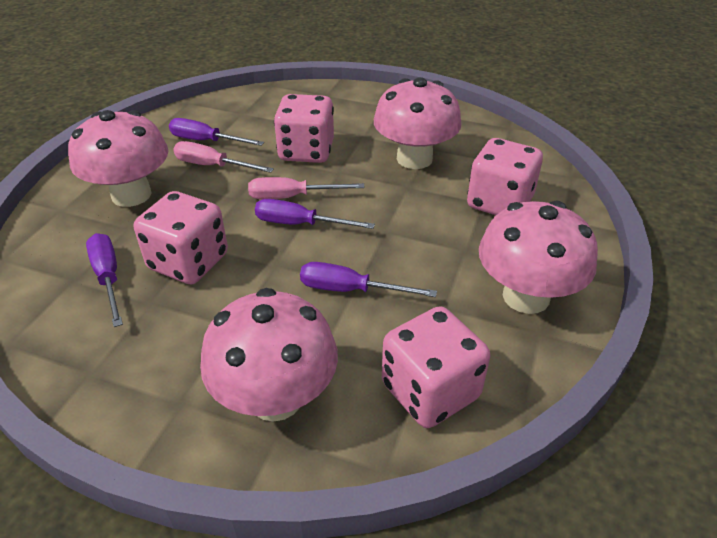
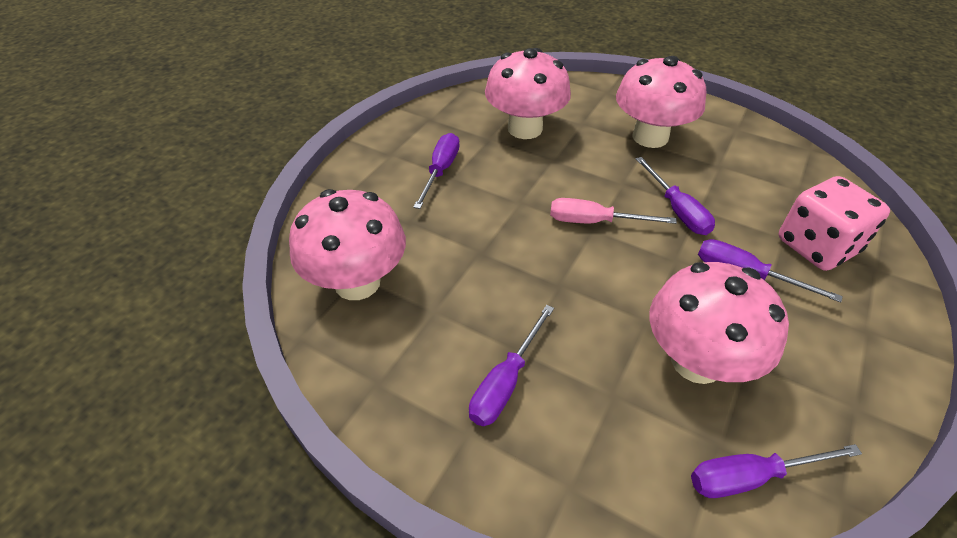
pink dice: [134,191,228,284] [274,94,334,163] [382,306,490,428] [467,138,543,215] = 4 -> [779,176,890,271] = 1
pink screwdriver: [173,141,274,173] [248,177,365,199] = 2 -> [550,198,677,224] = 1
purple screwdriver: [86,233,123,327] [169,118,264,146] [255,199,375,229] [300,262,437,297] = 4 -> [413,133,459,209] [469,305,554,426] [636,157,715,235] [691,444,862,498] [698,239,843,303] = 5

